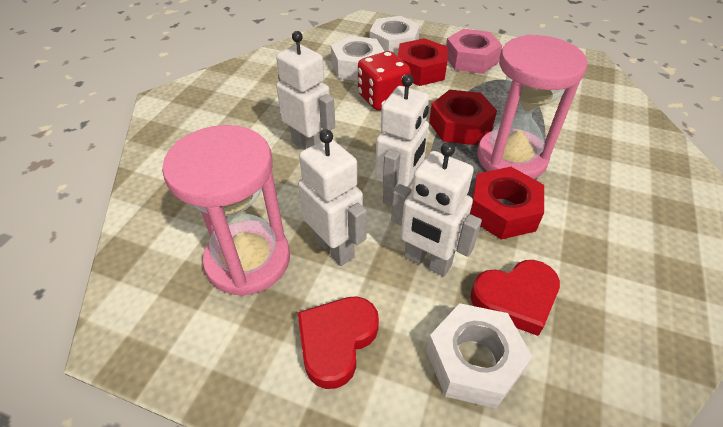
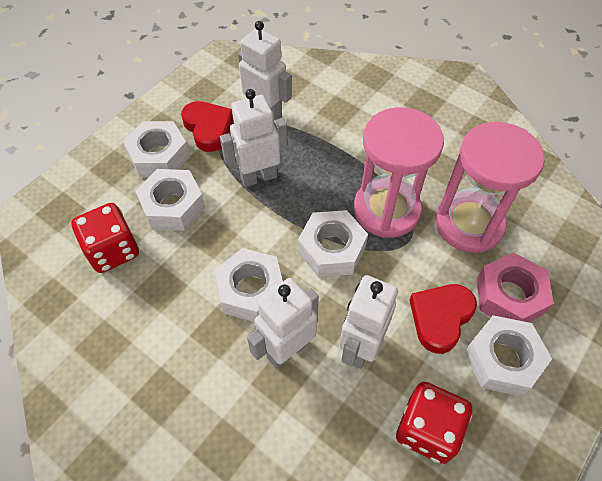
red dice: [358,51,411,110] = 1 -> [71,203,139,273] [396,382,472,464] = 2
red nut: [398,38,448,86] [429,90,497,145] [470,167,544,239] = 3 -> none = 0
white nut: [331,36,385,81] [370,16,420,56] [427,303,533,408] = 3 -> [123,121,190,178] [135,169,205,231] [215,248,283,322] [298,210,368,277] [464,315,552,396] = 5

